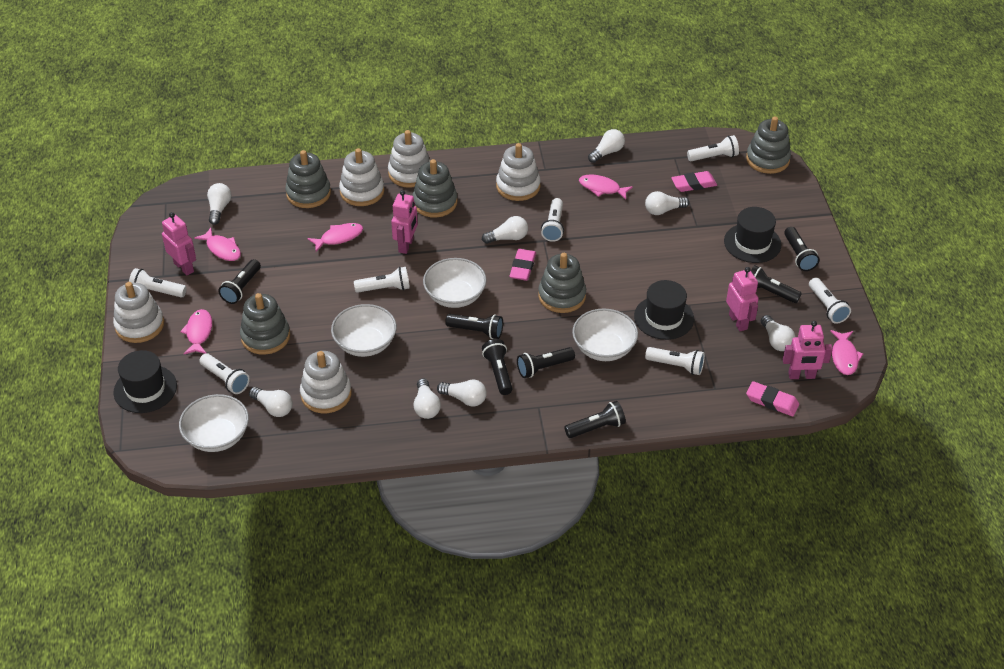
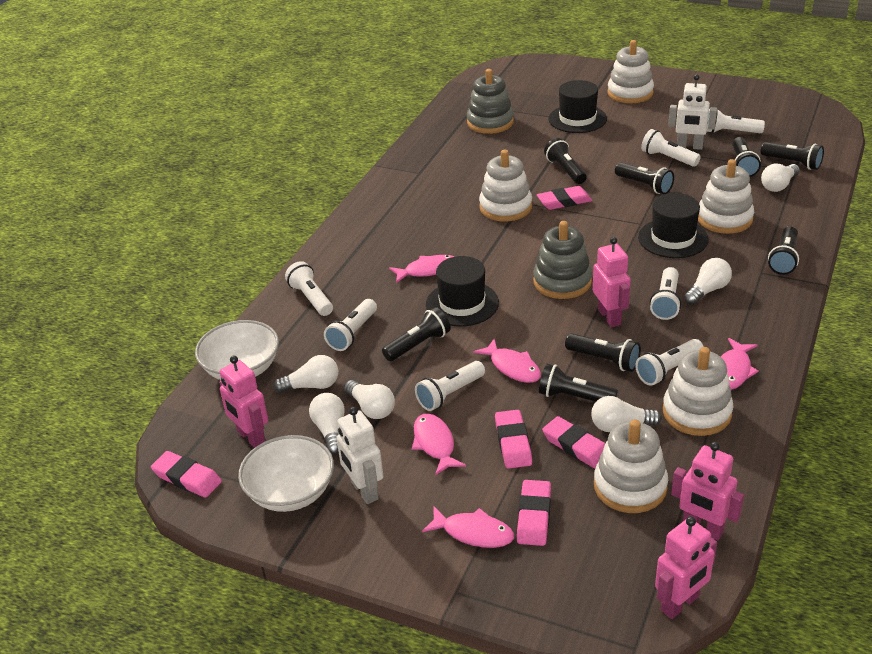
black flashlight: [218,259,261,304] [445,314,503,339] [482,339,512,395] [517,347,575,378] [564,401,626,438] [751,265,802,303] [784,227,819,271] = 7 -> [382,307,451,361] [539,364,618,402] [544,138,587,184] [565,334,641,372] [615,163,674,194] [732,137,761,177] [761,142,824,170] [768,227,799,275] = 8
grey stacking toy: [240,293,290,355] [285,150,331,208] [412,159,457,218] [538,253,586,313] [746,116,791,174] = 5 -> [467,69,514,134] [533,221,592,299] = 2
pink eraser: [509,249,536,281] [671,171,717,192] [746,381,799,416] = 3 -> [151,451,222,498] [495,410,532,469] [517,480,551,546] [537,186,592,210] [542,416,605,469] = 5
white bowl: [179,394,249,452] [331,304,397,357] [423,258,487,308] [572,309,638,361] = 4 -> [195,320,279,380] [238,435,334,512] = 2
white light bulb: [207,183,232,225] [249,387,293,417] [413,379,441,419] [437,380,487,407] [482,216,528,244] [588,129,625,163] [645,191,689,215] [761,315,796,351] = 8 -> [273,355,338,393] [309,393,345,455] [344,380,395,419] [591,396,662,432] [684,258,732,305] [761,164,800,192] = 6
white robot: none = 0 -> [336,407,384,504] [668,74,717,150] = 2

